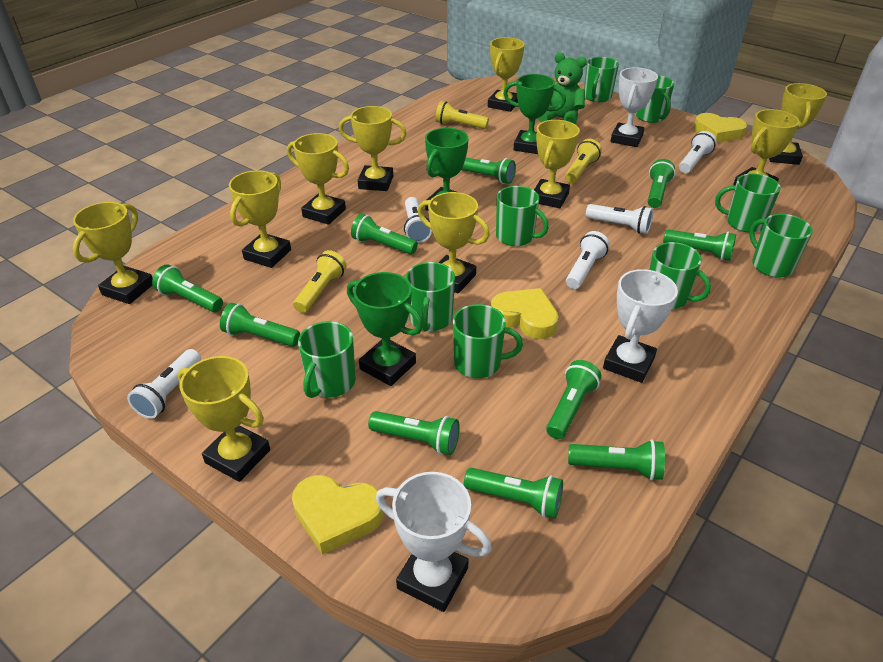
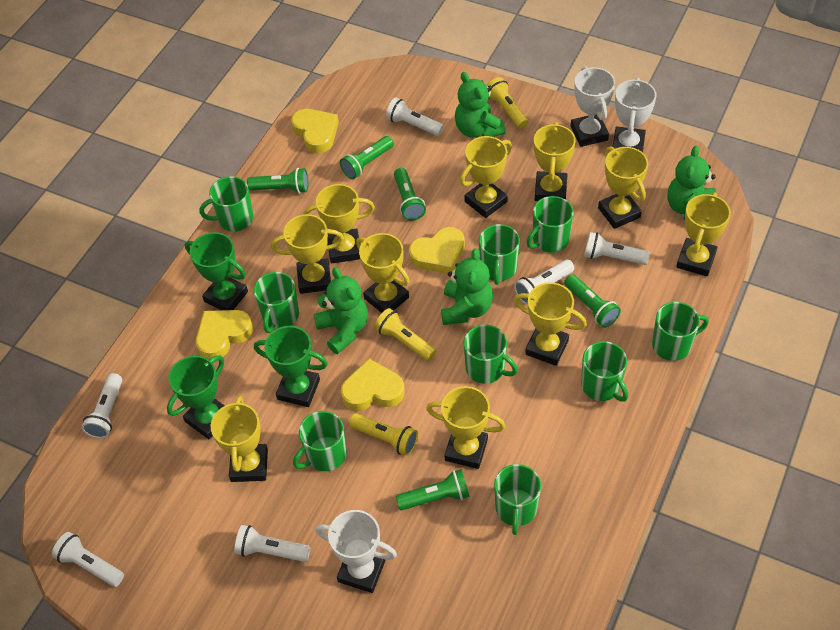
green flashlight: [152,264,223,312] [220,303,300,347] [351,214,418,255] [368,411,460,455] [461,157,516,184] [464,468,563,519] [546,360,601,439] [568,440,665,481] [648,159,675,208] [663,229,736,261] = 10 -> [247,168,308,194] [340,136,394,179] [394,168,426,221] [396,469,470,510] [564,274,621,328] = 5
green teddy bear: [538,52,587,125] = 1 -> [313,267,368,354] [441,248,493,325] [455,72,506,138] [668,146,716,220] = 4
white flashlight: [127,349,201,419] [404,197,432,243] [566,231,610,289] [586,204,653,234] [679,131,717,173] = 5 -> [52,532,124,587] [82,373,122,439] [234,525,310,562] [386,97,444,136] [514,259,574,304] [584,232,650,265] = 6
yellow heart: [292,475,384,555] [491,288,559,339] [694,113,747,143] = 3 -> [196,310,253,359] [291,109,339,153] [341,359,405,411] [409,227,465,274] = 4

